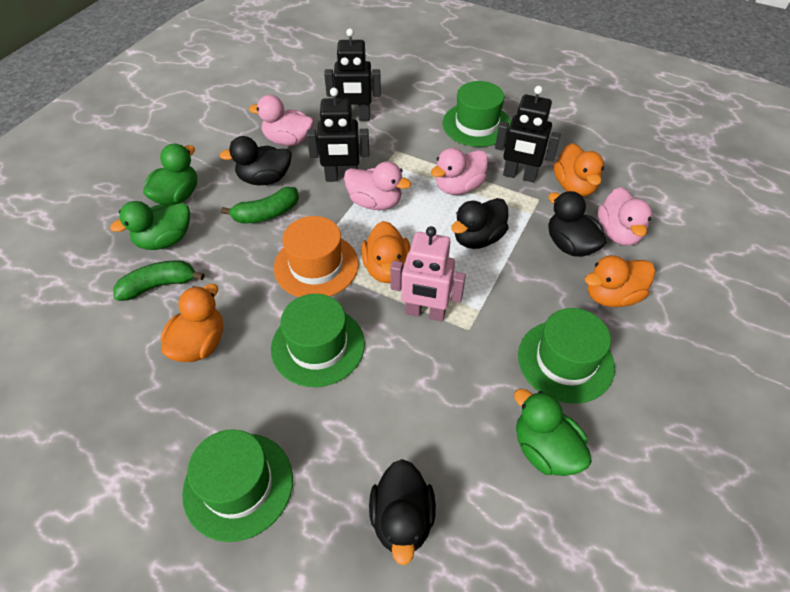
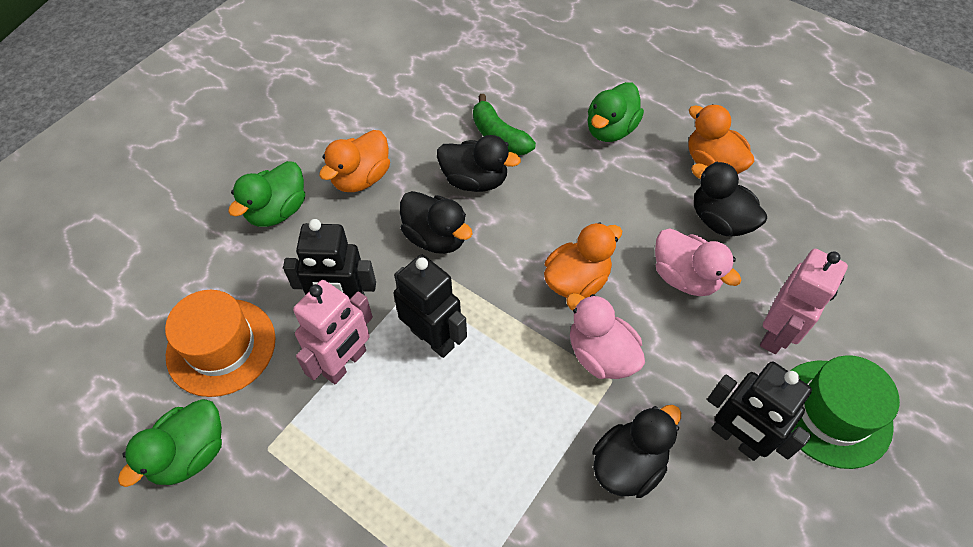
green banana: [113,260,204,301] [221,187,299,224] = 2 -> [473,94,536,155] = 1
green hat: [182,429,293,542] [271,294,365,387] [442,81,511,147] [518,308,615,404] = 4 -> [790,355,900,469] = 1
orange duck: [161,284,223,362] [361,221,411,283] [554,143,604,197] [585,255,655,307] = 4 -> [319,130,390,192] [544,222,622,298] [688,104,755,174] = 3
pink duck: [249,95,314,146] [344,161,411,210] [431,148,488,195] [598,187,652,246] = 4 -> [566,293,645,379] [655,228,741,296] = 2
pink robot: [390,226,466,321] = 1 -> [293,280,373,384] [760,249,848,354] = 2

